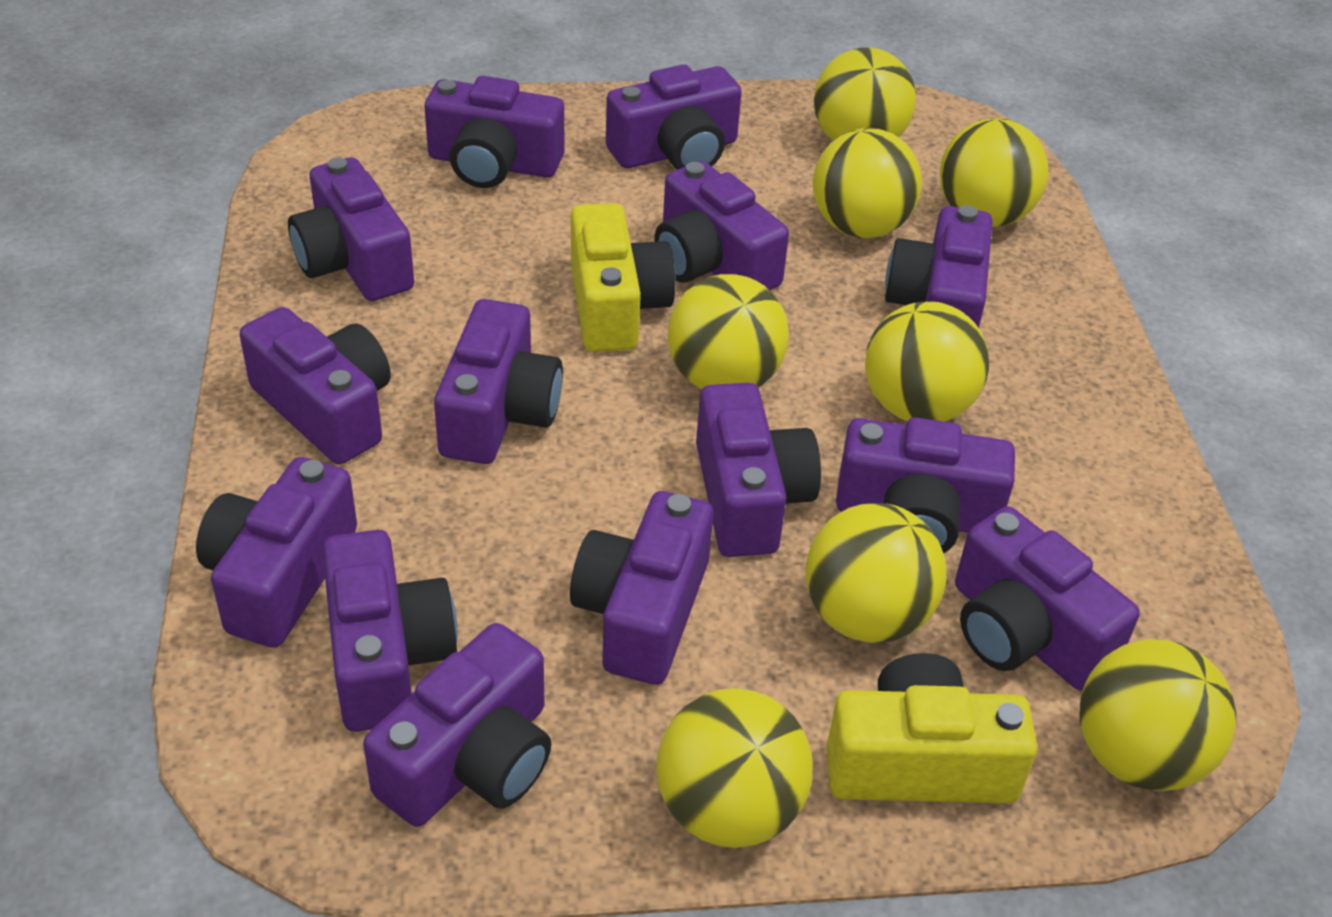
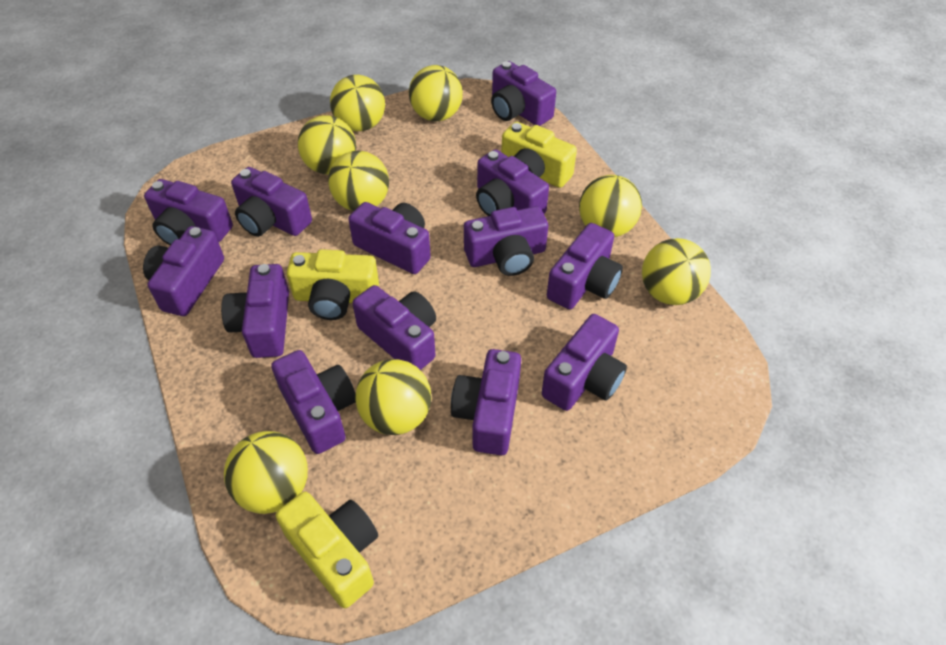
purple camera: [196,457,357,647] [240,307,391,465] [288,157,414,301] [322,530,458,732] [363,623,551,827] [425,76,564,188] [434,299,563,464] [570,491,713,685] [606,64,741,170] [654,161,789,290] [696,383,821,557] [836,417,1015,553] [885,205,993,328] [955,506,1140,691] = 14 -> [143,226,224,316] [144,179,233,245] [221,264,289,358] [231,167,312,237] [271,350,356,454] [348,202,431,274] [353,285,436,370] [451,349,521,455] [464,206,548,276] [476,149,549,216] [491,61,556,126] [542,314,627,411] [547,223,623,310] = 13
yellow camera: [571,203,676,352] [826,653,1038,803] = 2 -> [276,492,378,608] [287,249,379,320] [501,122,577,188] = 3

